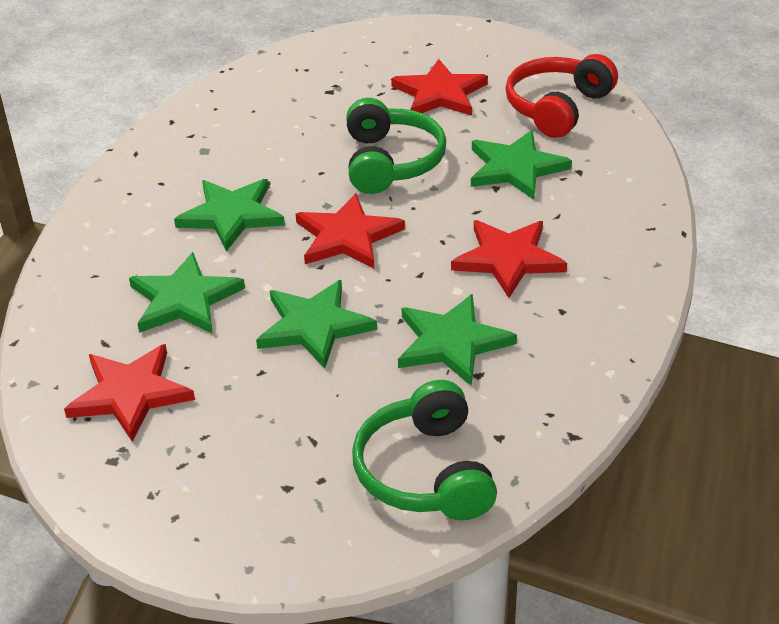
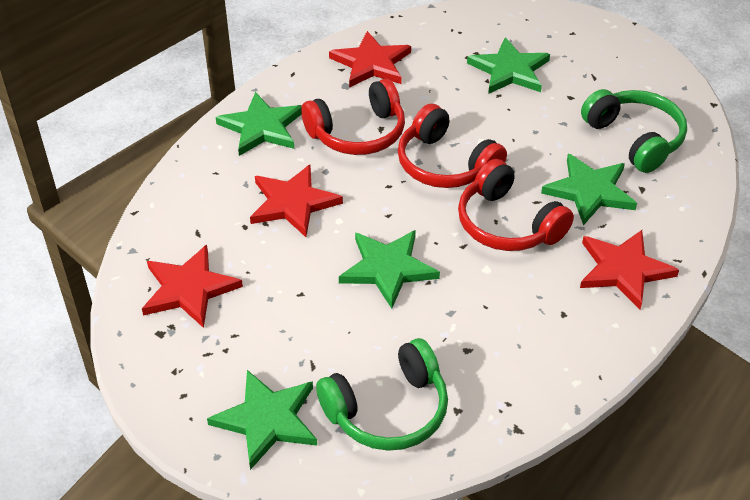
red headphones: [505,54,618,138] = 1 -> [301,79,405,155] [398,104,507,188] [458,159,574,251] = 3

